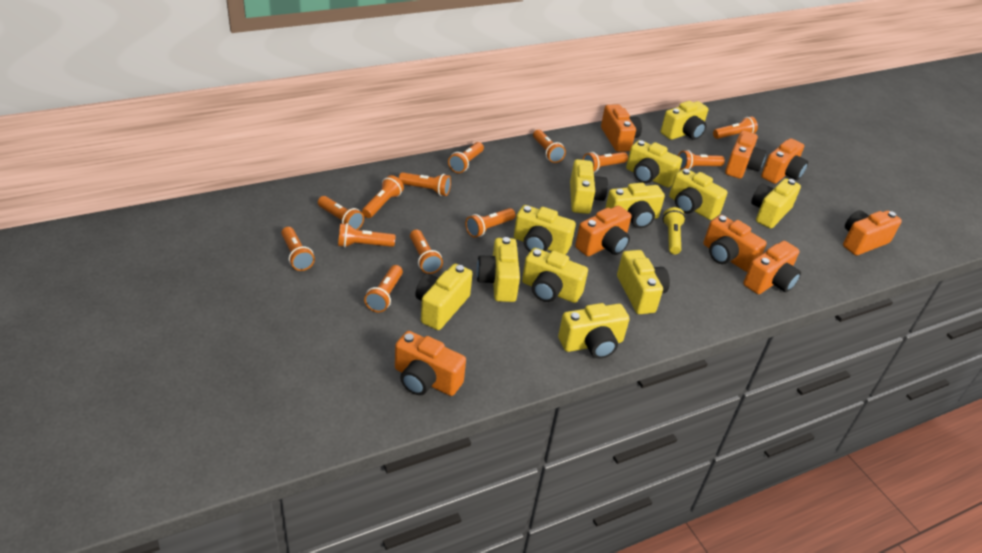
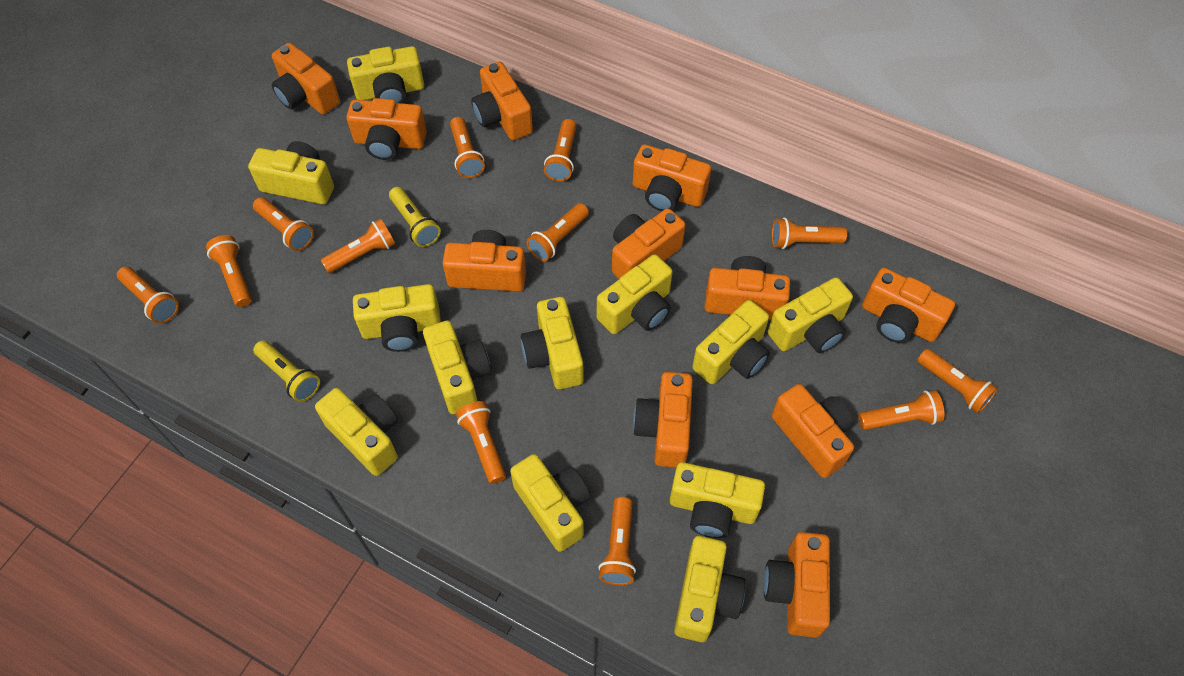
orange camera: [395,331,466,396] [575,206,632,256] [601,104,642,152] [703,215,767,272] [725,130,767,179] [743,241,801,294] [761,138,808,184] [843,210,902,255] = 8 -> [272,43,340,115] [347,98,427,160] [443,230,526,292] [471,62,533,140] [612,208,685,279] [633,144,711,211] [633,372,693,468] [704,256,790,320] [763,532,830,638] [772,384,854,478] [862,268,955,343] = 11
orange flashlight: [281,227,315,271] [318,196,364,230] [338,223,396,248] [362,175,404,218] [364,265,403,312] [399,172,451,196] [410,229,443,274] [448,142,484,173] [465,208,515,238] [533,130,566,163] [583,152,628,173] [678,150,725,170] [713,116,758,139] = 13 -> [117,266,179,323] [206,235,252,307] [253,197,314,251] [321,218,395,273] [450,117,485,178] [456,401,506,484] [527,203,589,262] [544,119,577,181] [598,497,636,585] [771,218,847,249] [858,390,945,430] [917,349,998,413] = 12
yellow flashlight: [663,207,686,254] = 1 -> [253,340,320,402] [389,187,441,247] = 2

